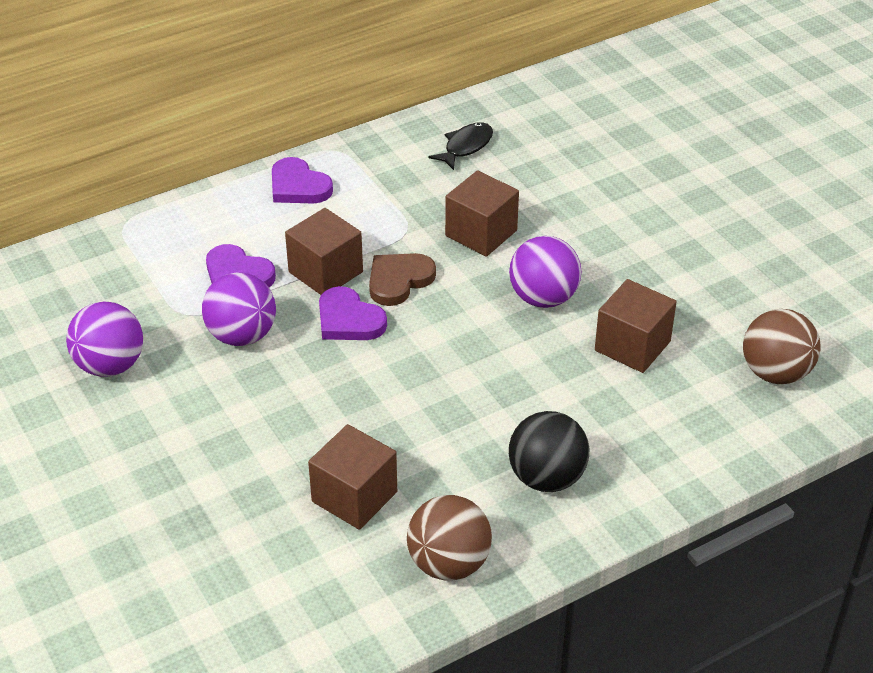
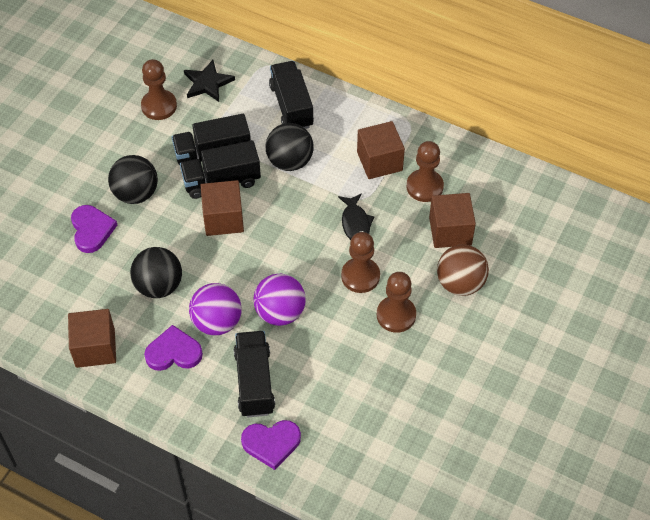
black ball: [509,411,589,492] = 1 -> [108,155,158,204] [130,247,182,298] [265,123,314,171] = 3
black star: none = 0 -> [184,60,235,102] = 1
black truck: none = 0 -> [172,114,251,165] [180,140,261,199] [234,331,275,417] [269,61,314,129] = 4
brown ball: [407,495,492,581] [743,309,821,384] = 2 -> [437,244,489,296] = 1
brown heart: [369,253,436,306] = 1 -> none = 0
brown pawn: none = 0 -> [141,59,177,120] [341,232,380,293] [377,272,416,333] [406,141,444,202] = 4
purple ball: [66,302,143,377] [202,272,276,346] [509,236,581,308] = 3 -> [189,283,242,335] [254,274,306,326] = 2

